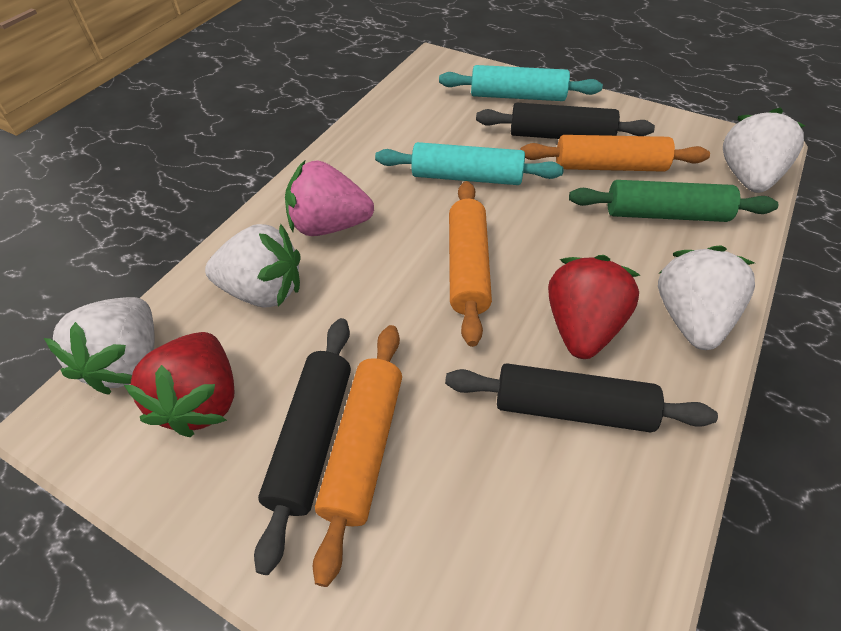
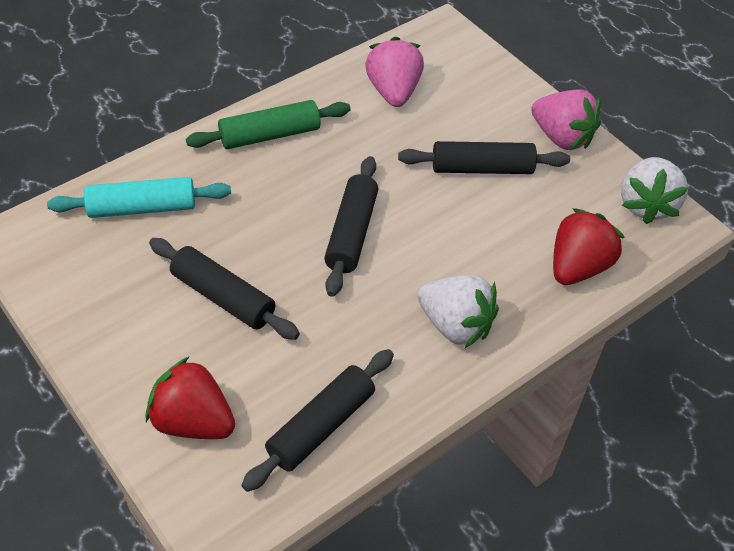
black rolling pin: [254,318,351,575] [445,363,718,432] [476,103,655,139] = 3 -> [149,238,300,340] [242,349,394,492] [324,156,378,297] [398,141,570,174] = 4
orange rolling pin: [313,325,402,587] [449,181,492,347] [520,135,710,172] = 3 -> none = 0
pink strawberry: [285,160,374,236] = 1 -> [365,37,424,107] [531,89,601,150] = 2
turquoise rolling pin: [375,142,564,185] [439,65,603,101] = 2 -> [47,177,231,218] = 1
white strawberry: [44,297,155,395] [205,224,300,308] [658,245,755,350] [723,108,805,193] = 4 -> [417,275,499,348] [621,157,688,224] = 2

